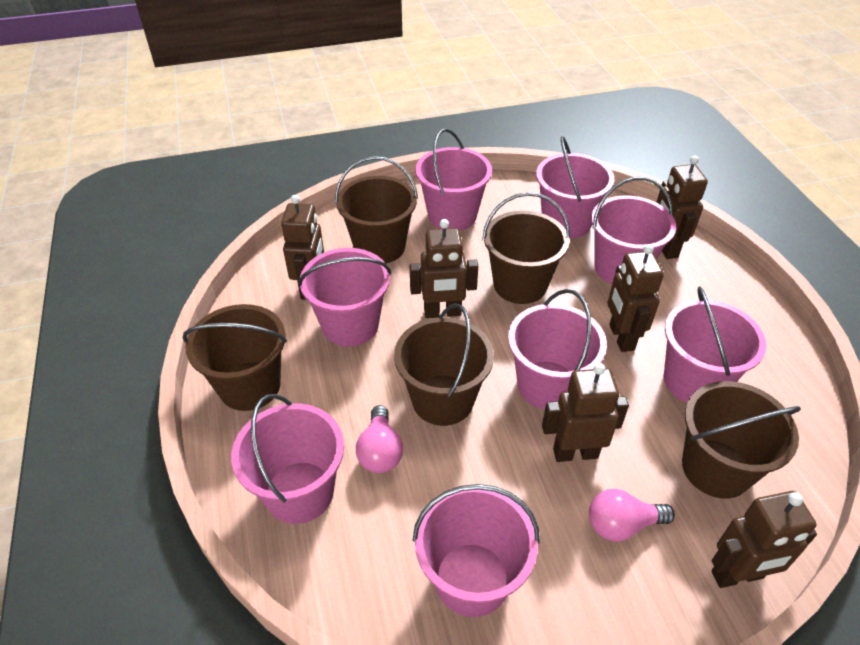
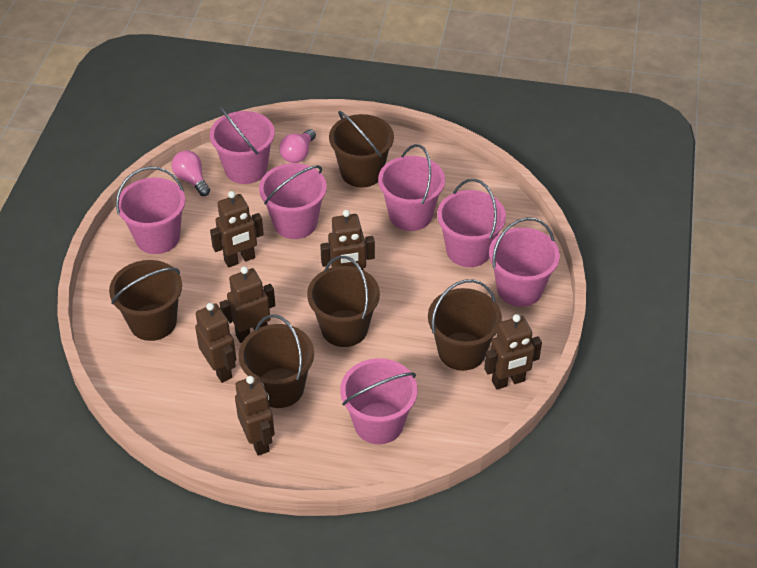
pink bucket: [231,394,344,524] [298,248,391,347] [413,484,540,617] [416,128,492,231] [508,289,607,410] [536,136,614,238] [591,177,676,284] [664,286,766,403] = 8 -> [116,166,185,254] [210,106,275,184] [259,163,327,239] [340,358,417,444] [378,144,445,231] [437,179,506,267] [489,217,560,307] = 7

